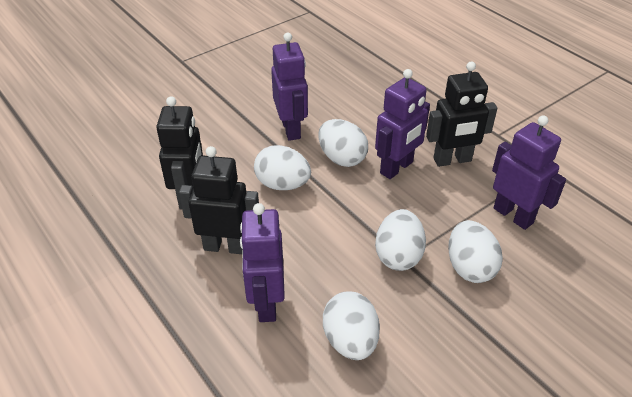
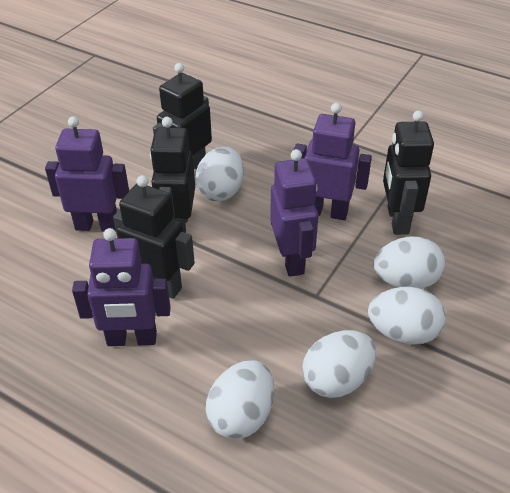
black robot: [156,96,203,210] [179,146,259,254] [426,61,497,167] = 3 -> [113,175,195,299] [150,117,195,233] [153,63,212,170] [383,111,434,235] = 4

